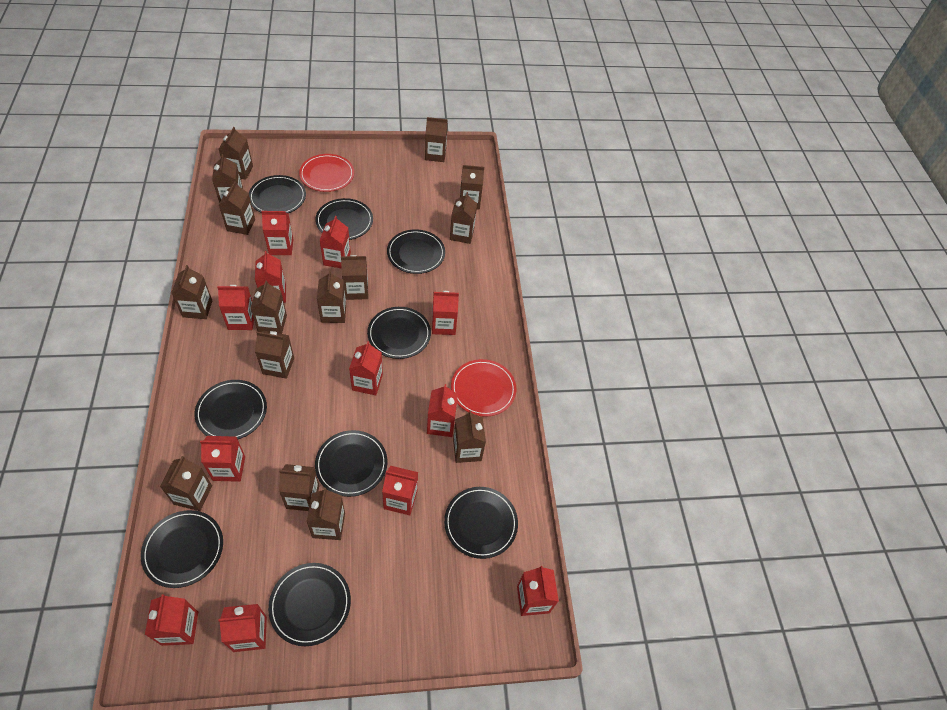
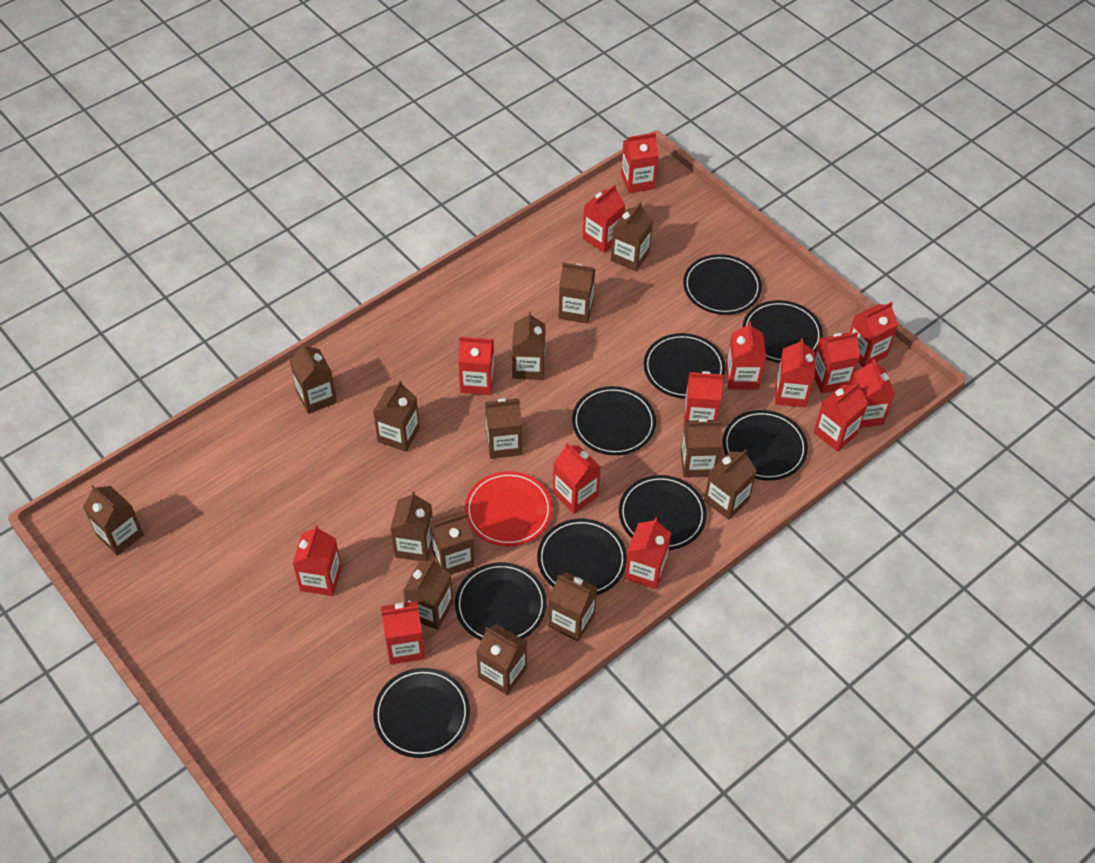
brown carton: [160,456,212,511] [171,265,213,319] [212,154,243,203] [219,127,253,180] [219,181,255,235] [251,281,287,334] [255,331,294,379] [279,464,319,511] [307,488,345,540] [317,271,346,323] [341,255,368,300] [425,117,448,162] [450,192,477,244] [453,411,486,463] [460,165,484,210] = 15 -> [83,485,144,556] [289,343,337,414] [373,380,420,452] [390,491,433,562] [403,558,453,630] [429,511,475,574] [476,624,527,695] [485,398,522,459] [512,311,546,380] [548,572,597,642] [559,263,595,323] [611,202,653,271] [681,418,722,478] [704,449,757,520] = 14
red carton: [145,594,198,646] [200,436,245,482] [217,285,254,330] [218,604,267,652] [255,251,286,303] [261,211,293,255] [320,216,351,269] [349,341,383,395] [382,466,418,515] [427,384,458,437] [432,291,459,335] [517,566,559,616] = 12 -> [293,525,342,596] [381,601,425,665] [458,337,495,395] [553,443,601,514] [583,185,626,253] [621,133,659,193] [625,517,671,589] [684,371,724,426] [726,322,766,389] [775,338,815,408] [814,332,860,394] [814,382,868,452] [850,302,898,367] [851,359,895,428] = 14
red plate: [299,154,354,192] [451,359,516,417] = 2 -> [465,471,553,546] = 1

